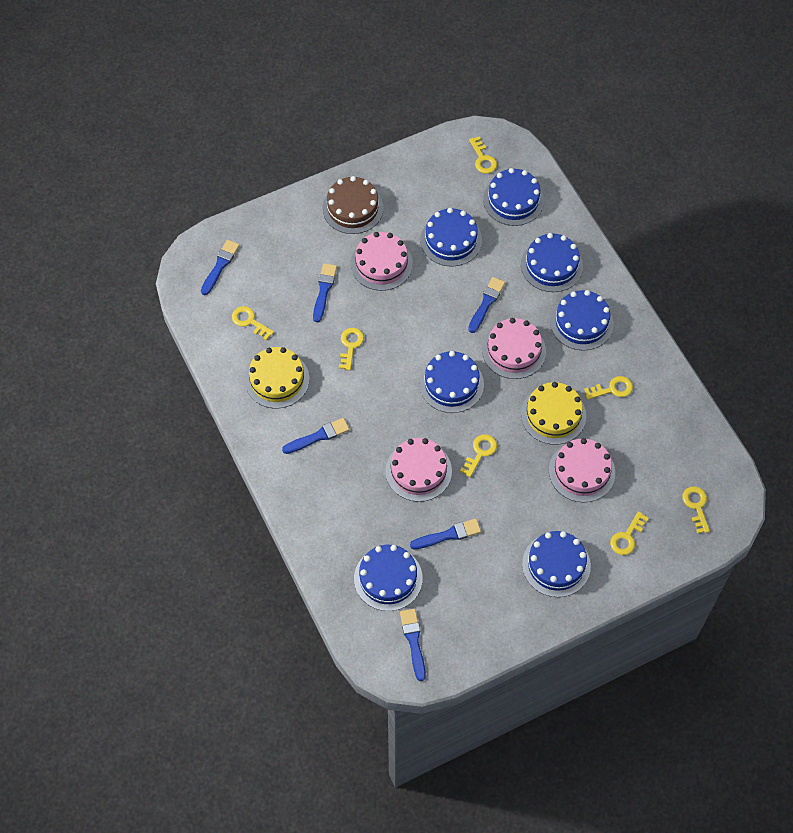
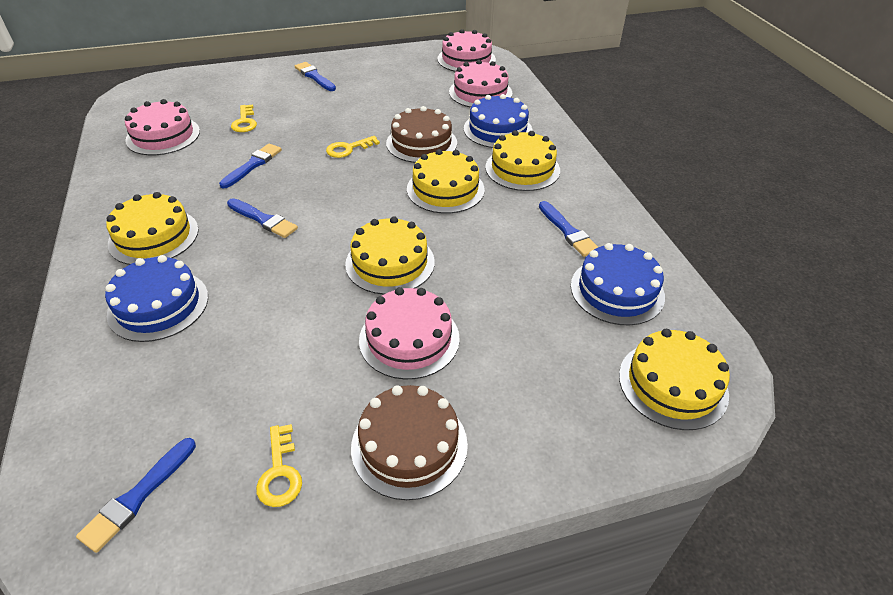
blue brush: [201,240,240,295] [282,418,350,454] [313,263,337,322] [400,609,426,681] [410,519,481,549] [468,277,505,333] = 6 -> [76,438,196,553] [219,144,282,188] [227,198,298,238] [295,62,336,91] [539,201,598,257] = 5
blue cake: [354,545,423,611] [419,351,484,413] [420,208,482,267] [483,168,544,226] [521,233,583,292] [522,531,591,597] [550,290,614,351] = 7 -> [105,255,208,342] [464,94,532,148] [571,243,665,325] = 3
brown cake: [322,176,384,234] = 1 -> [351,385,468,500] [386,106,457,163] = 2
yellow cake: [245,347,310,408] [521,382,586,445] = 2 -> [106,192,199,265] [345,216,435,295] [407,149,485,214] [485,130,560,191] [619,329,730,430] = 5
yellow key: [232,306,274,340] [339,328,364,370] [460,434,497,477] [469,136,497,174] [584,376,633,400] [610,511,649,555] [682,486,710,534] = 7 -> [231,105,257,132] [256,424,302,507] [326,136,380,158] = 3

